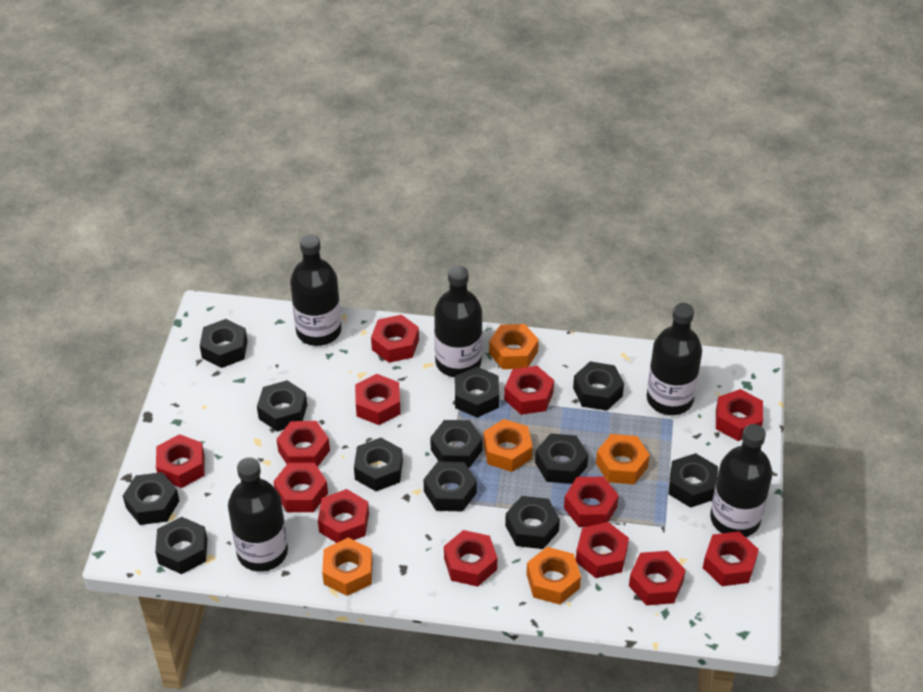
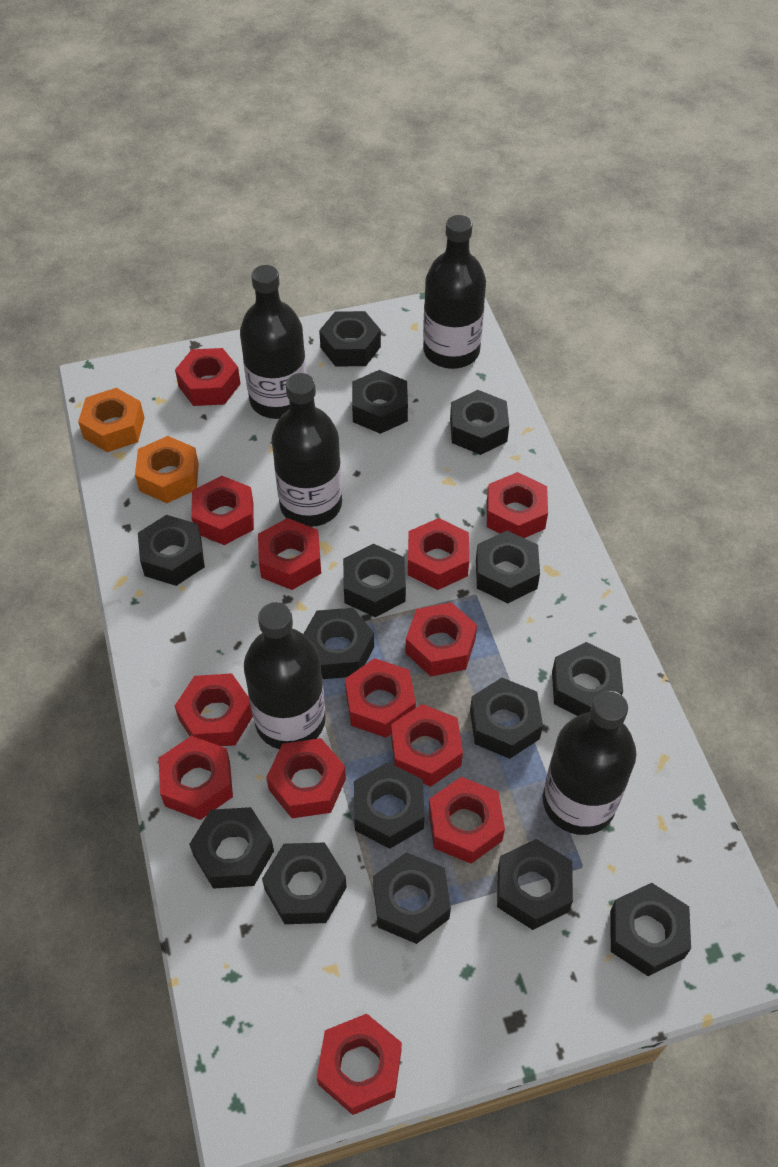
black nut: [123,472,179,525] [155,517,207,574] [200,319,247,368] [257,380,307,432] [354,438,403,491] [424,461,477,512] [430,420,483,468] [455,366,499,418] [505,496,560,549] [535,433,588,484] [573,361,624,411] [668,453,718,508] = 12 -> [138,515,205,586] [189,807,274,889] [262,842,347,924] [304,608,374,679] [319,311,381,367] [343,544,406,617] [352,370,408,434] [354,762,425,849] [373,852,451,944] [450,390,509,455] [470,678,543,759] [476,531,540,603] [497,839,573,930] [552,642,623,716] [610,883,691,976] = 15
orange nut: [322,538,373,596] [483,419,533,472] [489,324,539,369] [526,547,581,605] [596,434,650,484] = 5 -> [78,388,145,452] [135,436,199,503] = 2

